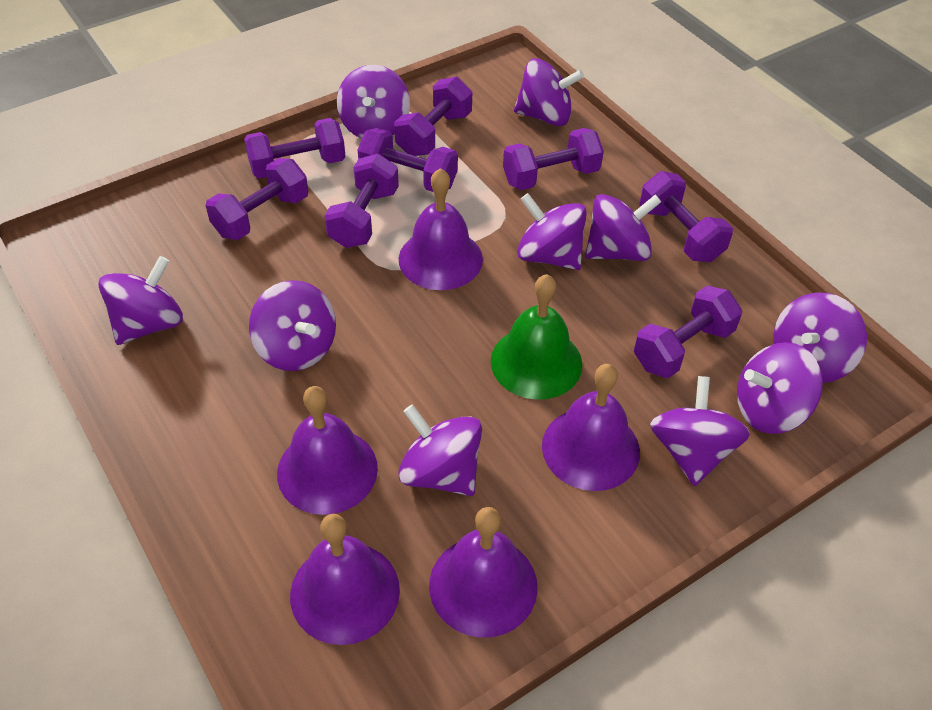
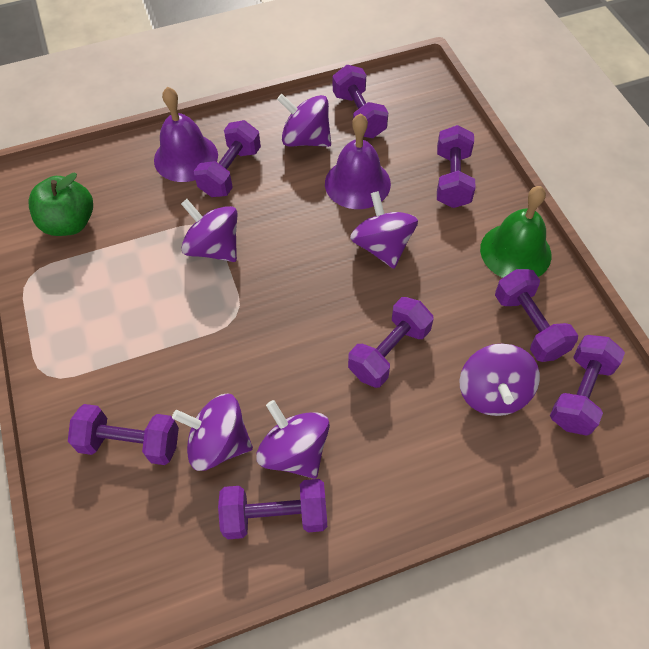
green apple: none = 0 -> [29,172,93,236] = 1
purple bell: [277,386,378,515] [290,514,400,645] [399,168,483,290] [429,507,538,637] [542,364,640,491] = 5 -> [154,87,218,182] [325,113,391,209] = 2
purple spinning top: [98,256,183,345] [249,280,336,371] [337,65,410,138] [398,404,482,496] [514,58,584,126] [517,193,587,270] [585,194,661,261] [650,376,750,486] [737,342,823,434] [773,293,867,383] = 10 -> [172,393,253,471] [181,199,237,262] [256,400,330,479] [277,94,331,147] [350,191,418,269] [459,344,540,416] = 6

